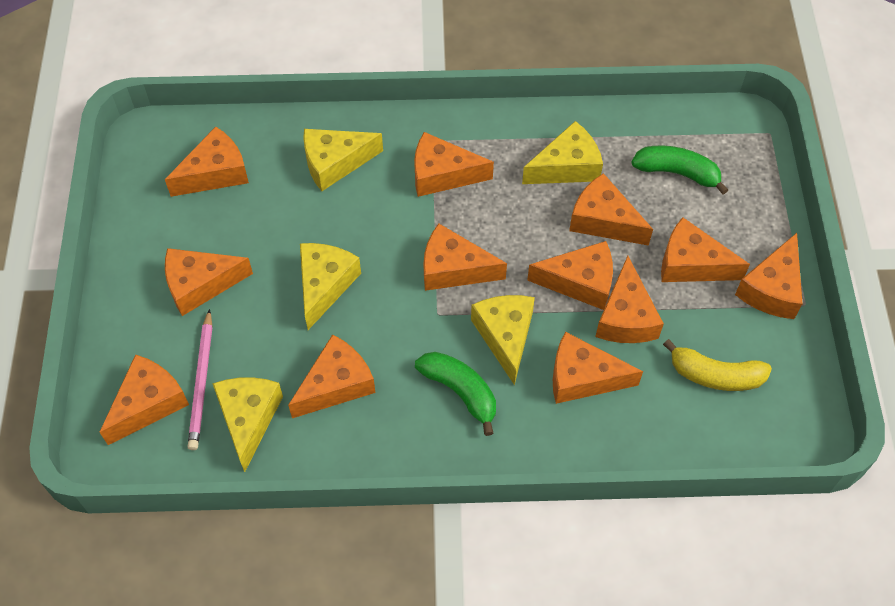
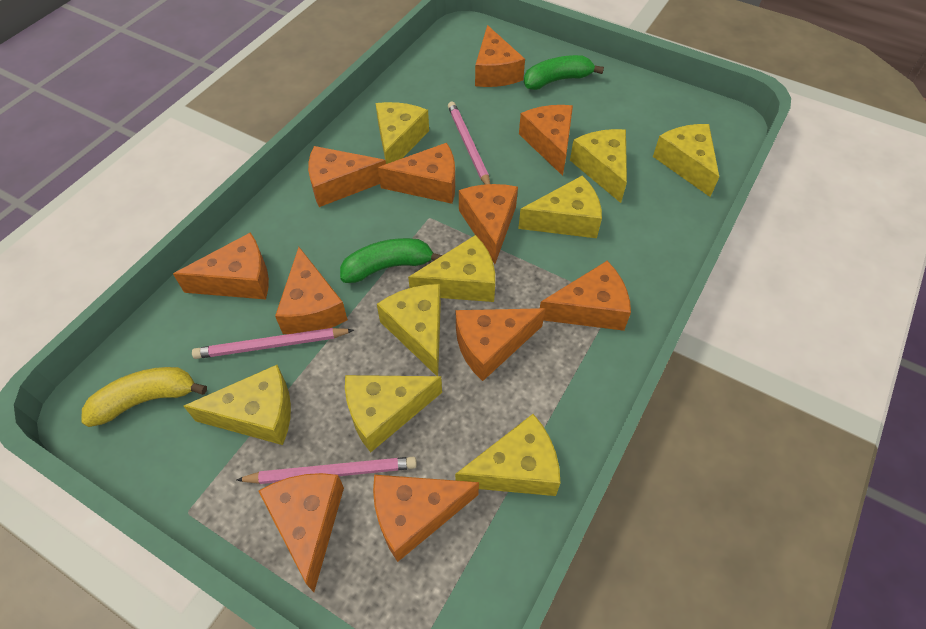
orange cheese: [99,354,189,445] [165,126,249,197] [165,248,253,316] [288,334,375,418] [414,132,494,197] [423,224,507,291] [527,241,613,310] [553,332,643,404] [569,173,653,246] [595,256,664,343] [661,217,750,282] [735,233,803,319] = 12 -> [173,233,269,299] [258,473,344,592] [275,247,348,334] [308,146,386,207] [373,475,479,562] [378,143,455,204] [456,308,546,381] [459,184,518,264] [475,25,525,87] [519,105,573,176] [540,261,631,331] = 11
pink pencil: [188,309,212,450] = 1 -> [192,328,354,359] [236,457,417,484] [448,102,490,184] = 3
yellow cheese: [212,377,283,472] [300,243,361,330] [303,129,383,191] [471,295,535,385] [522,121,603,184] = 5 -> [184,365,291,445] [345,375,442,453] [376,102,429,164] [377,284,441,376] [408,235,495,302] [455,414,560,496] [518,176,602,238] [570,129,627,203] [653,124,719,197] = 9

